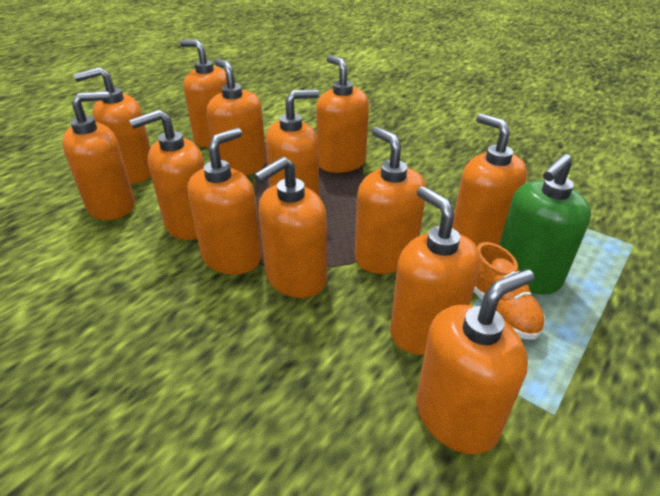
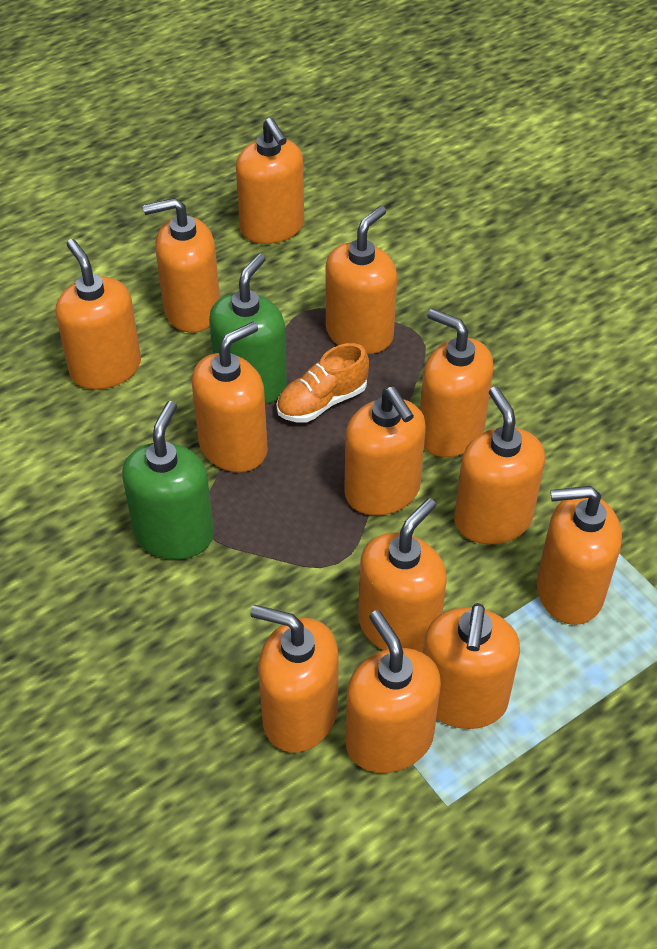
green soap dispenser: [499,154,591,294] = 1 -> [122,401,214,560] [209,254,287,404] = 2

